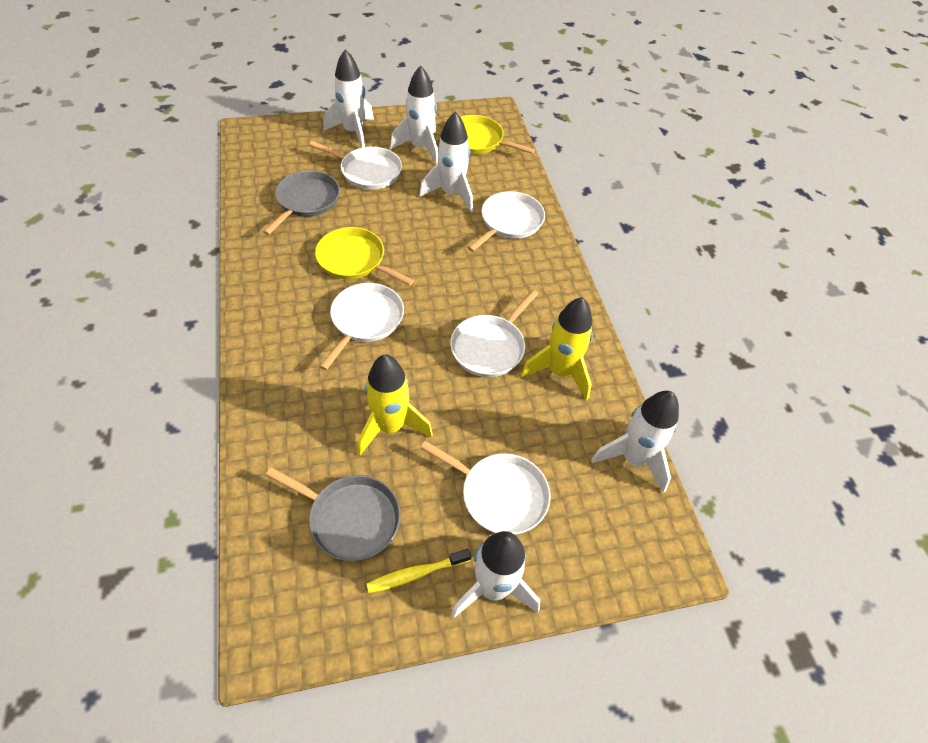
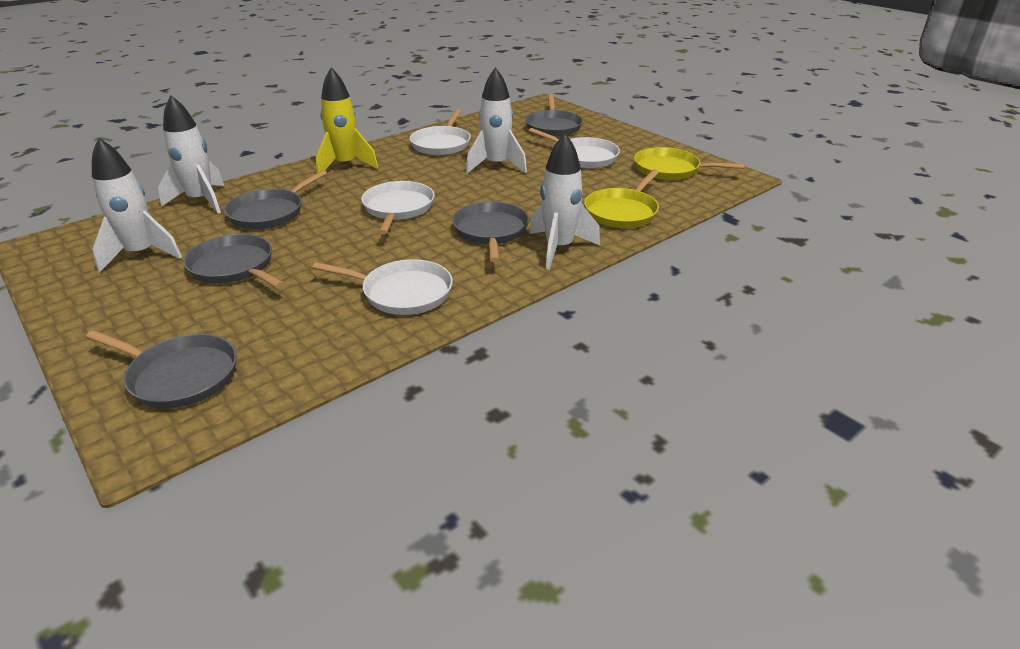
grey pan: [263,171,340,235] [266,467,401,561] = 2 -> [86,330,237,408] [184,234,285,288] [224,170,327,229] [452,201,529,262] [525,94,583,137] = 5
white pan: [309,141,402,190] [319,283,404,370] [420,441,550,535] [450,290,538,377] [468,191,545,252] = 5 -> [312,259,453,315] [361,181,435,235] [410,109,471,155] [529,128,620,169] = 4
white rocket: [324,50,374,148] [390,65,438,164] [419,112,473,212] [451,531,540,618] [591,391,679,493] = 5 -> [92,138,182,273] [158,95,224,214] [466,67,527,173] [529,133,600,270] = 4
yellow rocket: [358,355,433,455] [521,297,593,400] = 2 -> [316,68,378,173] = 1
yellow toothbrush: [366,549,471,593] = 1 -> none = 0

